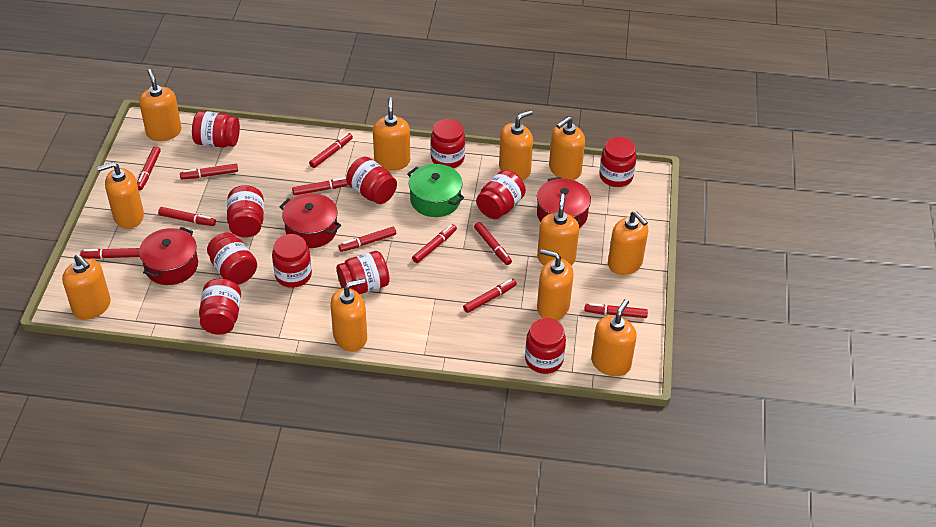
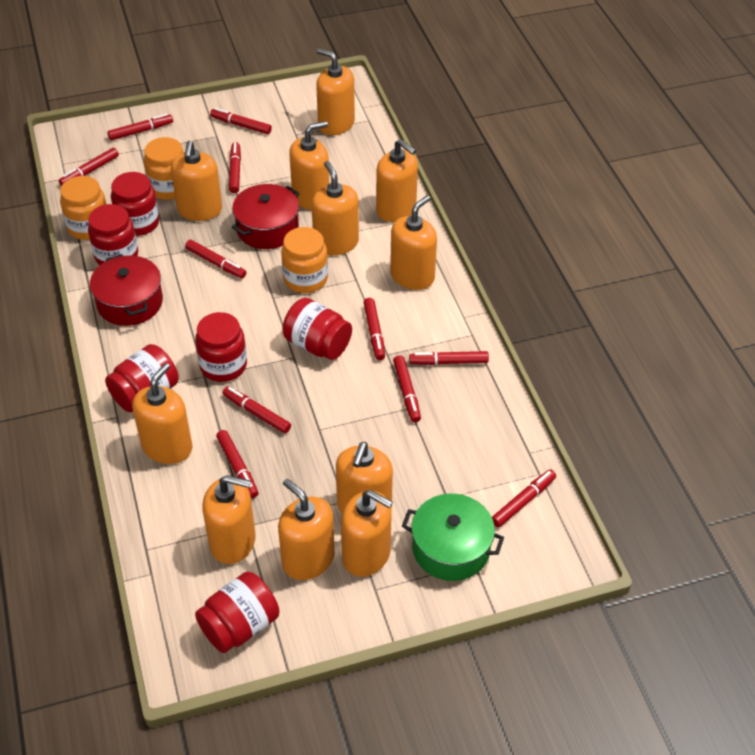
orange jar: none = 0 -> [60,176,107,240] [144,137,185,200] [281,227,328,293] = 3
red jar: [192,111,240,148] [199,278,241,335] [207,232,257,285] [227,185,264,238] [272,234,312,288] [337,251,390,294] [346,157,397,204] [431,119,465,168] [476,170,526,219] [525,318,566,374] [599,137,637,187] = 11 -> [88,204,138,265] [105,344,179,413] [111,172,159,236] [195,312,247,382] [195,572,279,653] [282,298,352,360] = 6
red pot: [139,227,198,285] [280,193,341,248] [537,177,591,228] = 3 -> [90,254,163,326] [232,184,300,249] = 2

